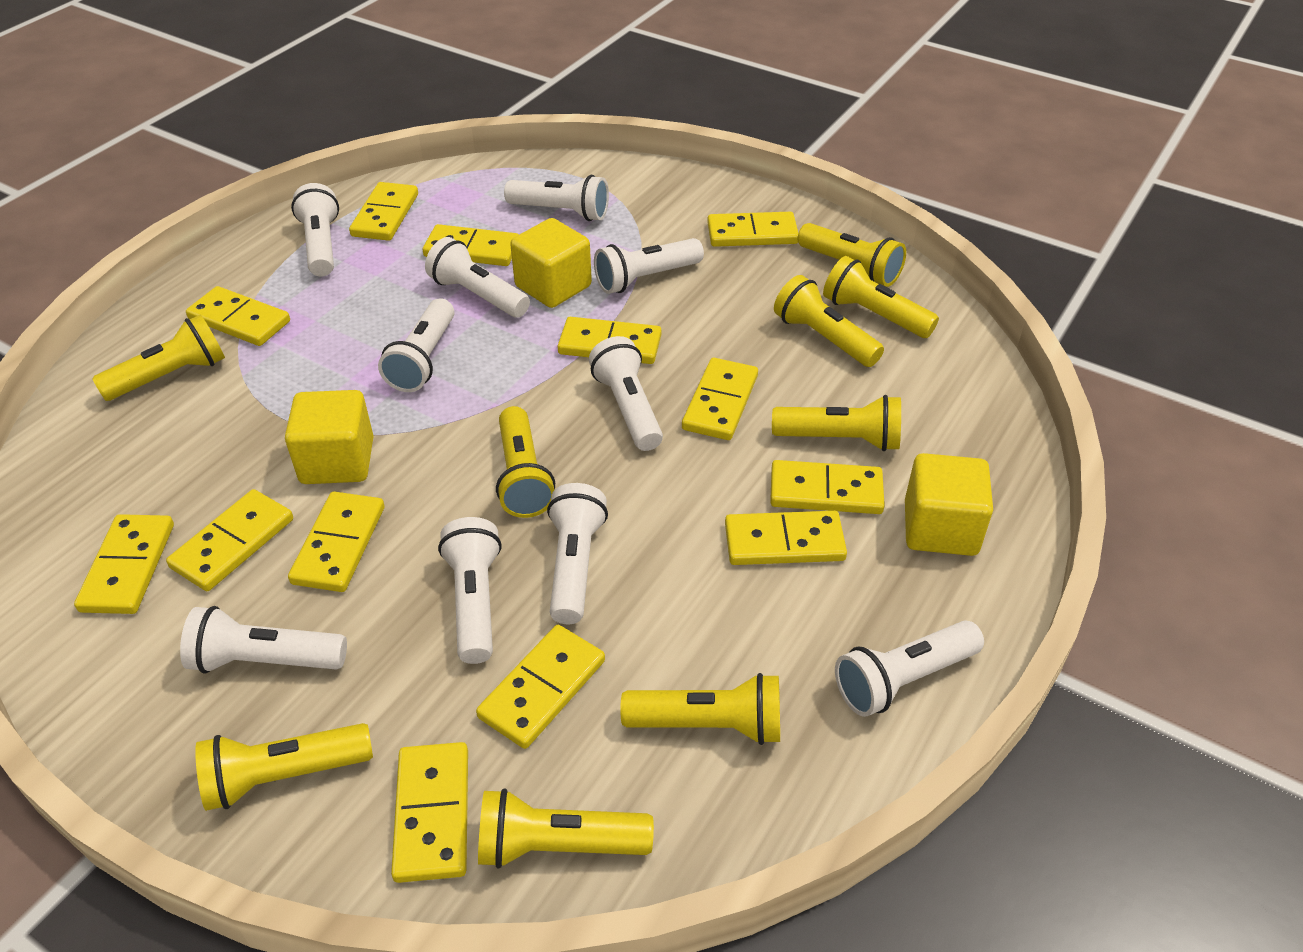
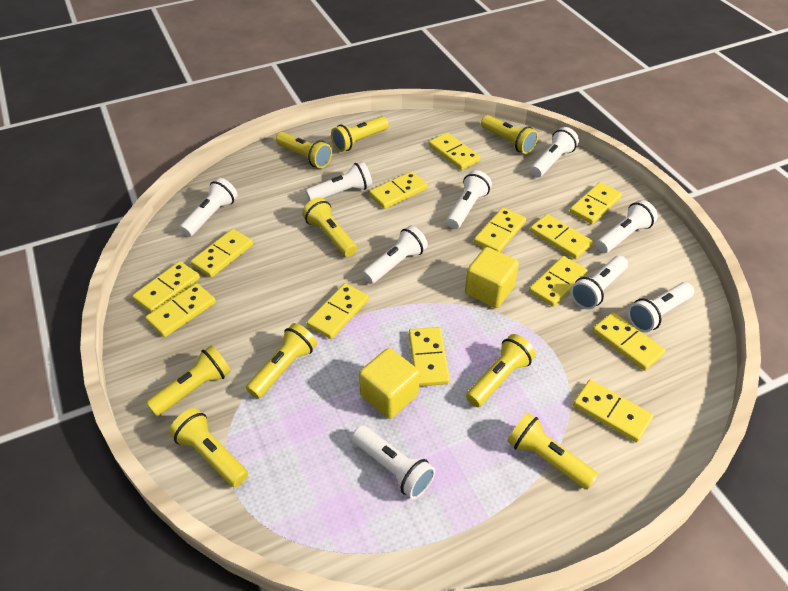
white flashlight: [180,606,347,673] [291,183,339,277] [378,298,454,392] [425,237,530,318] [438,517,502,664] [504,175,609,221] [547,483,608,624] [589,336,663,451] [594,238,704,294] [835,620,984,717] = 10 -> [179,178,238,237] [306,161,372,201] [352,425,435,499] [362,225,428,284] [446,170,492,229] [530,127,579,177] [570,256,628,309] [596,200,658,253] [628,282,694,332] = 9
yellow cube: [285,390,373,484] [510,218,592,308] [905,453,993,556] = 3 -> [359,348,420,419] [465,247,519,308] = 2

